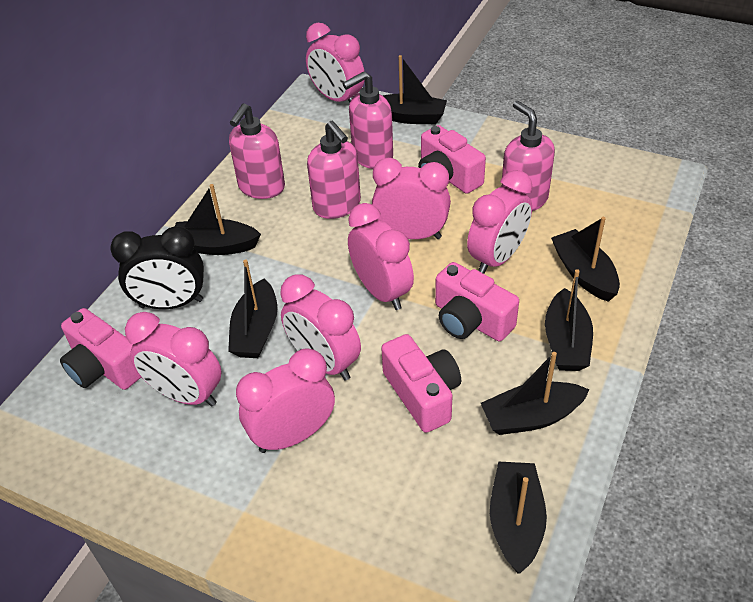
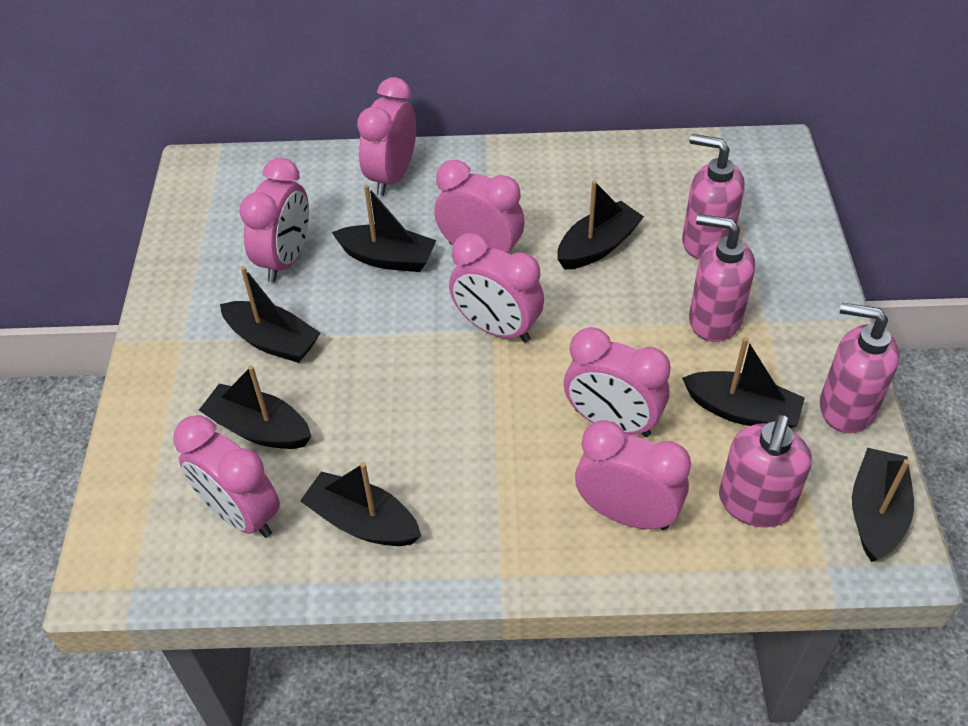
black clock: [110,226,204,309] = 1 -> none = 0
pink camera: [60,308,141,390] [381,334,461,433] [418,125,486,194] [435,262,519,341] = 4 -> none = 0

